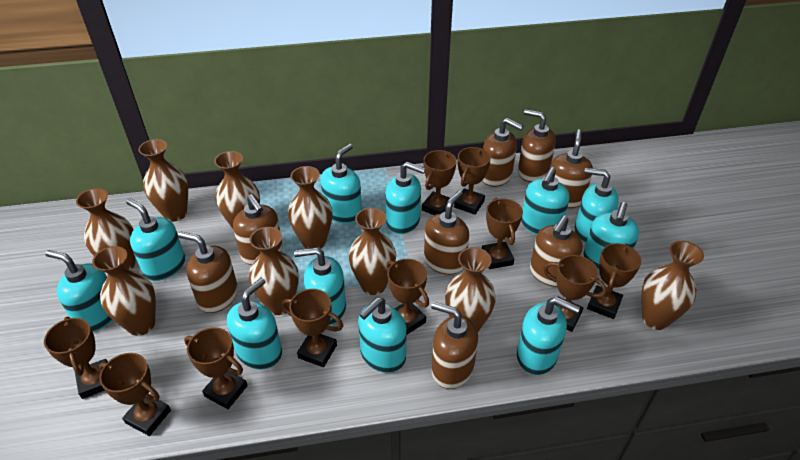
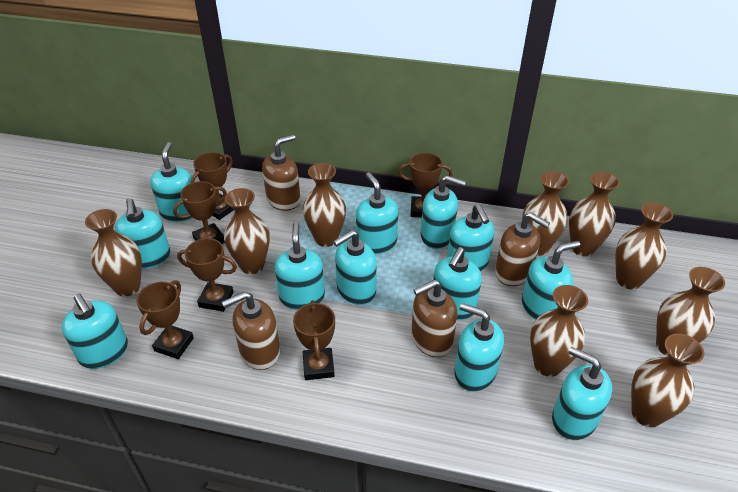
brown soap dispenser: [178,231,238,313] [233,194,283,265] [424,190,469,275] [431,302,478,389] [482,118,523,187] [518,109,556,182] [530,215,583,287] [550,129,593,208] = 8 -> [222,291,280,370] [262,135,301,211] [411,279,458,357] [495,212,550,286] = 4
brown trophy: [44,317,108,399] [99,353,171,436] [184,327,248,409] [282,289,343,367] [386,259,429,335] [422,150,457,215] [454,147,491,215] [482,198,523,269] [543,255,607,332] [587,243,641,319] = 10 -> [136,280,194,359] [173,181,227,244] [177,238,237,312] [191,152,234,220] [293,300,335,380] [398,153,453,218] = 6
turquoise soap dispenser: [45,250,112,332] [126,199,185,281] [227,278,282,370] [294,247,346,325] [320,144,362,223] [358,297,407,373] [386,162,426,234] [517,297,580,375] [521,167,569,235] [574,168,619,243] [583,202,639,270] = 11 -> [62,293,128,369] [115,198,170,269] [150,142,193,222] [275,222,325,310] [333,230,377,305] [356,172,398,254] [421,175,466,249] [433,247,482,320] [447,204,494,272] [454,303,504,392] [522,241,580,320] [552,347,612,440] = 12

